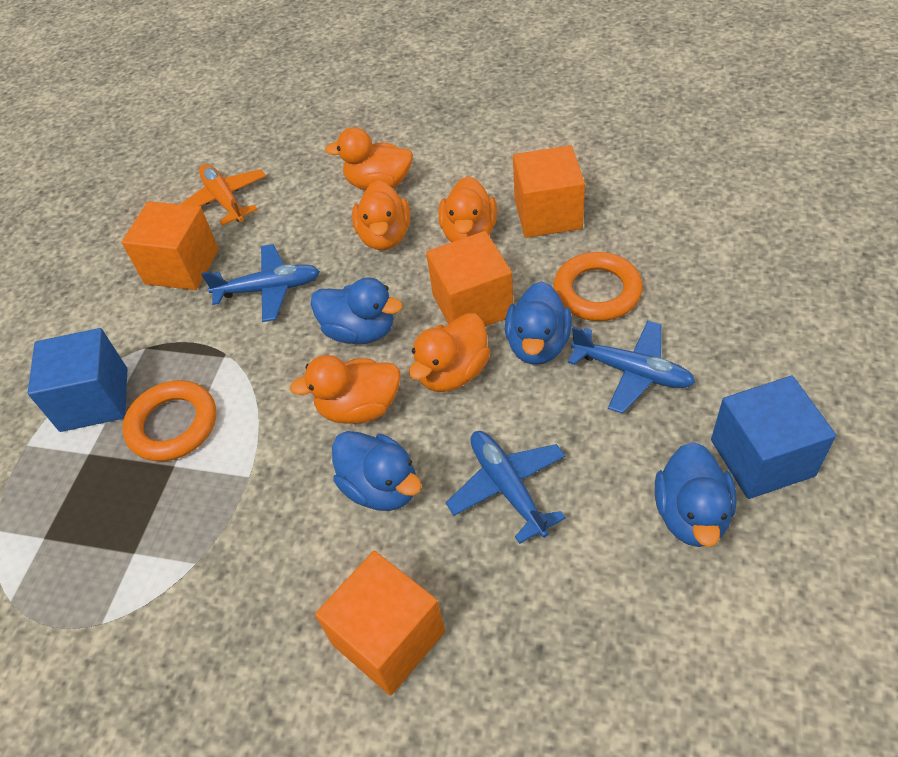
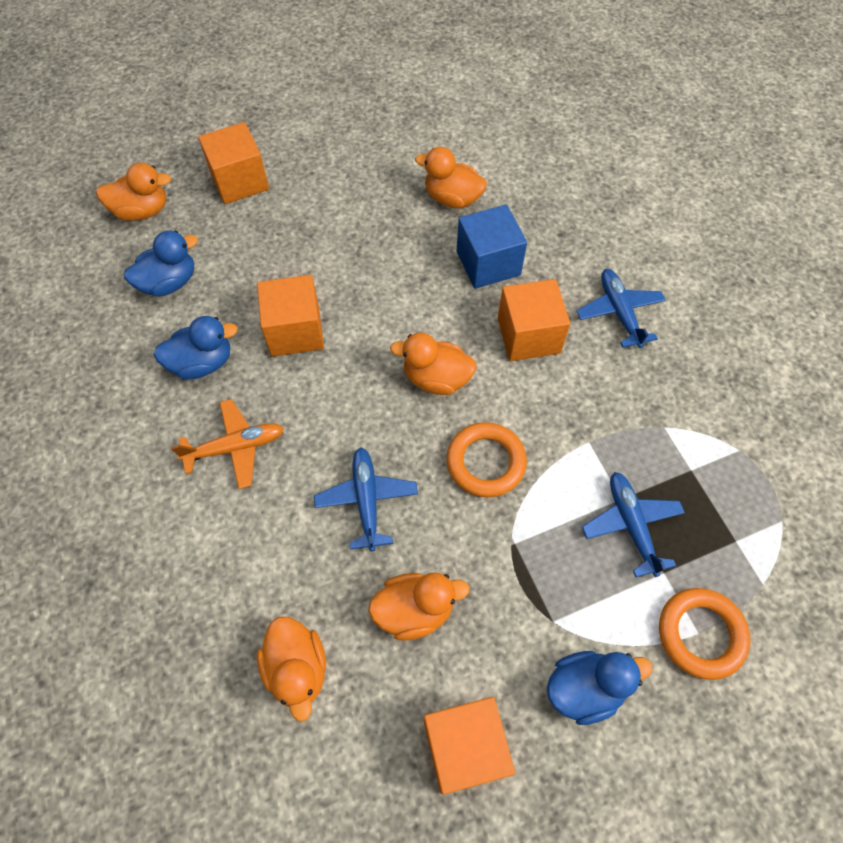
blue cube: [28,328,127,432] [711,376,836,499] = 2 -> [457,204,527,289] = 1
blue duck: [311,278,403,344] [332,431,422,511] [505,281,572,365] [655,442,737,547] = 4 -> [124,231,198,297] [153,316,238,380] [547,651,653,725] = 3

